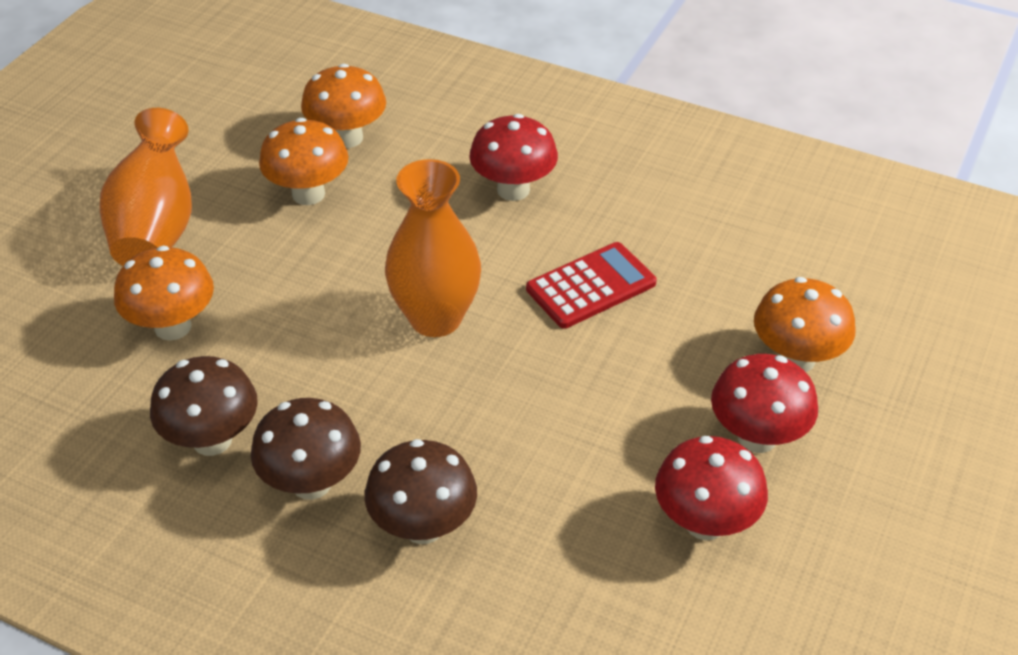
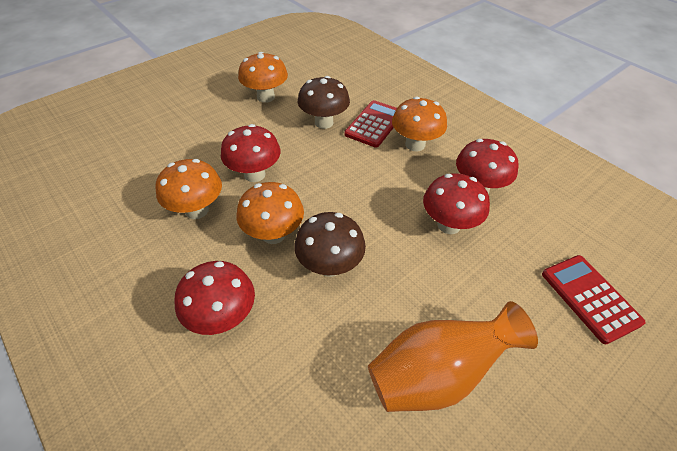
brown mushroom: [150,356,258,456] [251,398,361,500] [365,439,477,544] = 3 -> [294,212,366,277] [298,76,350,129] = 2
orange vase: [100,108,192,266] [385,159,481,337] = 2 -> [368,301,538,412] = 1
red calculator: [526,242,657,329] = 1 -> [344,100,397,148] [542,255,645,344] = 2
red mushroom: [469,114,558,201] [655,436,768,540] [711,354,818,453] = 3 -> [174,261,255,335] [221,124,280,182] [423,173,490,234] [456,139,519,193] = 4

